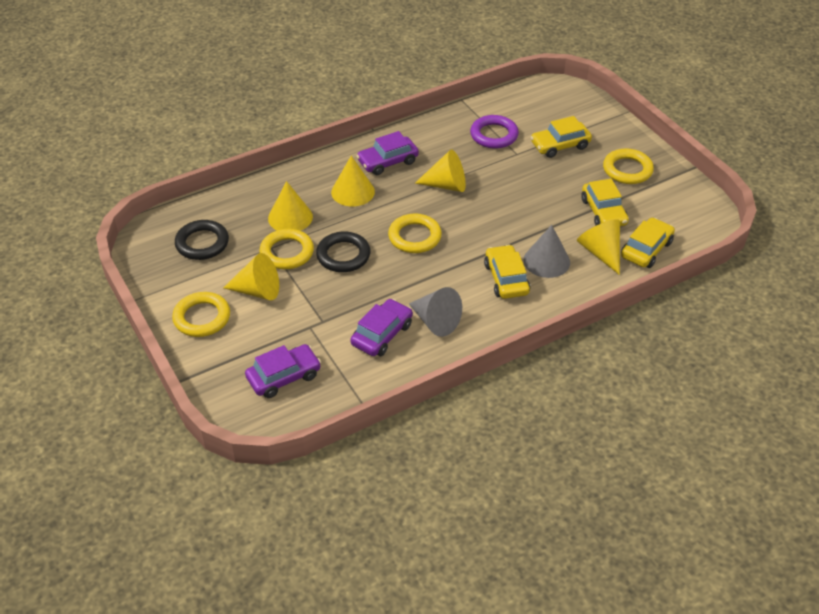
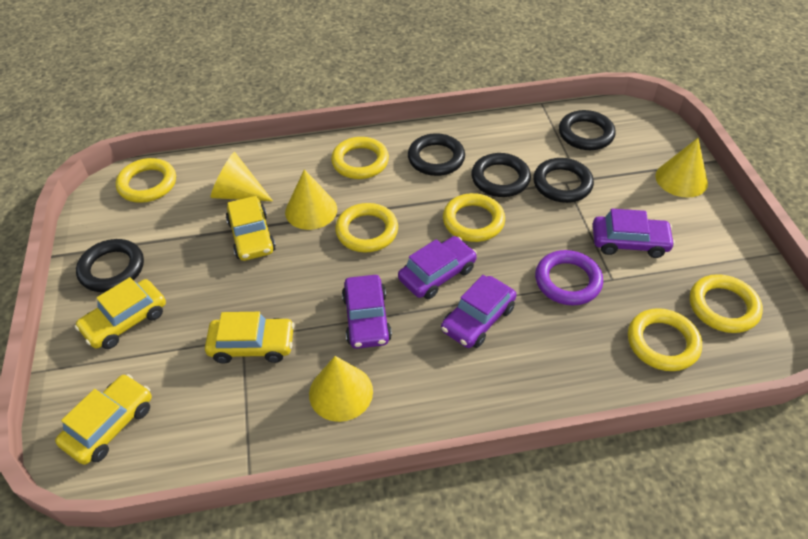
black ring: [175,220,229,260] [316,231,370,272] = 2 -> [76,239,144,292] [408,133,465,176] [471,153,531,197] [533,158,594,203] [559,110,616,150] = 5
grey cone: [409,287,462,337] [524,225,570,278] = 2 -> none = 0
purple car: [245,344,321,398] [350,299,413,356] [357,131,419,175] = 3 -> [342,275,392,349] [398,236,477,299] [441,275,516,348] [593,209,675,258] = 4
yellow cone: [224,253,279,300] [268,181,313,231] [331,156,375,206] [415,149,466,192] [577,219,620,275] = 5 -> [211,152,273,201] [285,169,337,230] [309,356,373,422] [656,138,708,198] = 4
yellow ring: [172,292,230,337] [259,229,314,269] [388,213,442,253] [603,148,654,184] = 4 -> [116,158,176,203] [331,137,389,179] [335,203,398,253] [443,193,505,242] [628,308,702,371] [690,274,763,333] = 6

